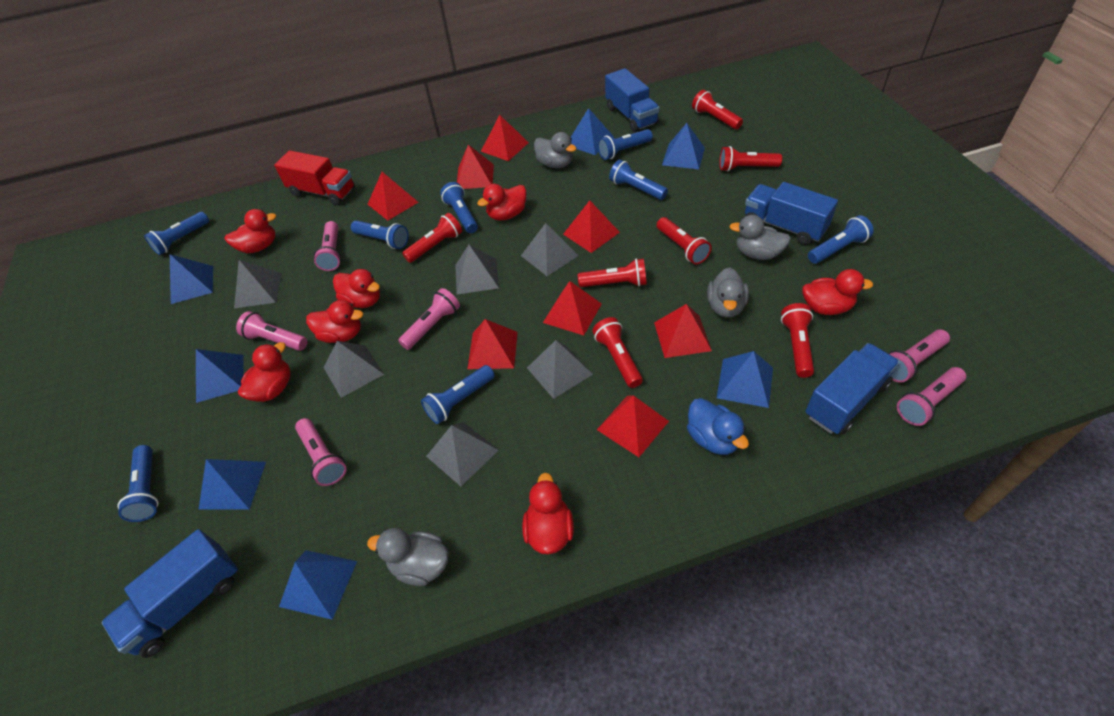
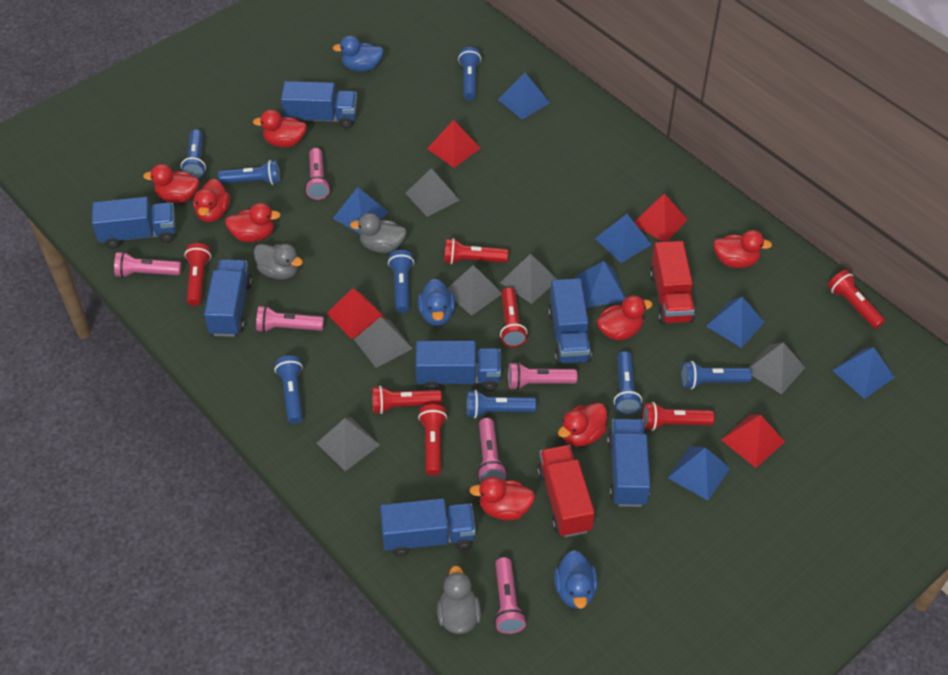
blue duck: [687,398,749,455] = 1 -> [333,35,384,72] [418,278,455,326] [554,550,598,609] = 3
blue truck: [102,529,238,658] [605,68,660,132] [745,182,838,245] [805,343,900,434] = 4 -> [92,197,176,249] [204,259,252,337] [281,81,357,129] [380,499,476,556] [415,341,501,391] [548,278,592,364] [607,419,651,507] = 7
grey duck: [367,528,449,586] [534,132,577,168] [707,267,749,318] [729,215,791,260] = 4 -> [254,244,303,280] [350,213,407,253] [437,566,481,634] = 3
red duck: [225,209,276,253] [238,342,291,402] [306,300,363,343] [333,269,380,308] [477,184,526,221] [522,473,574,555] [802,269,873,315] = 7 -> [143,164,199,203] [193,179,230,222] [225,203,281,242] [253,110,307,147] [469,476,535,521] [558,403,607,447] [597,295,652,340] [713,230,772,268] = 8
red pyramid: [368,172,418,220] [457,145,494,189] [467,319,518,369] [481,115,529,161] [543,281,602,335] [563,200,620,253] [597,396,669,457] [654,304,712,358] = 8 -> [326,288,386,339] [427,120,481,168] [634,194,688,242] [721,414,785,468] = 4
red truck: [274,150,355,205] = 1 -> [537,445,595,537] [650,241,695,324] = 2

